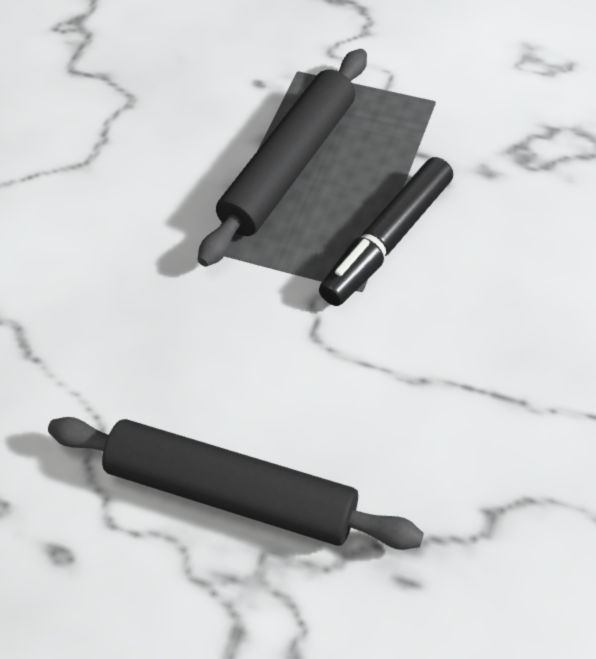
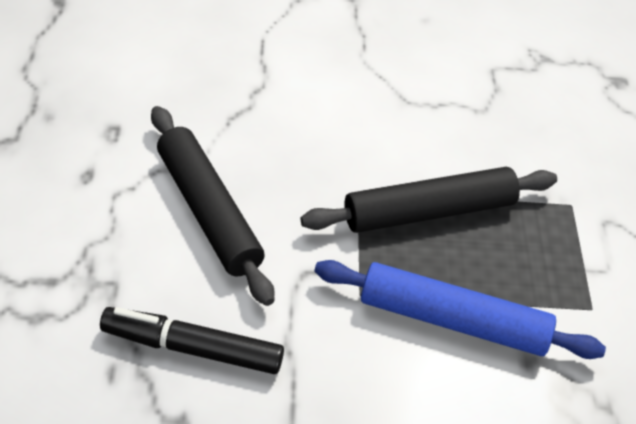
blue rolling pin: none = 0 -> [314,260,606,359] = 1

